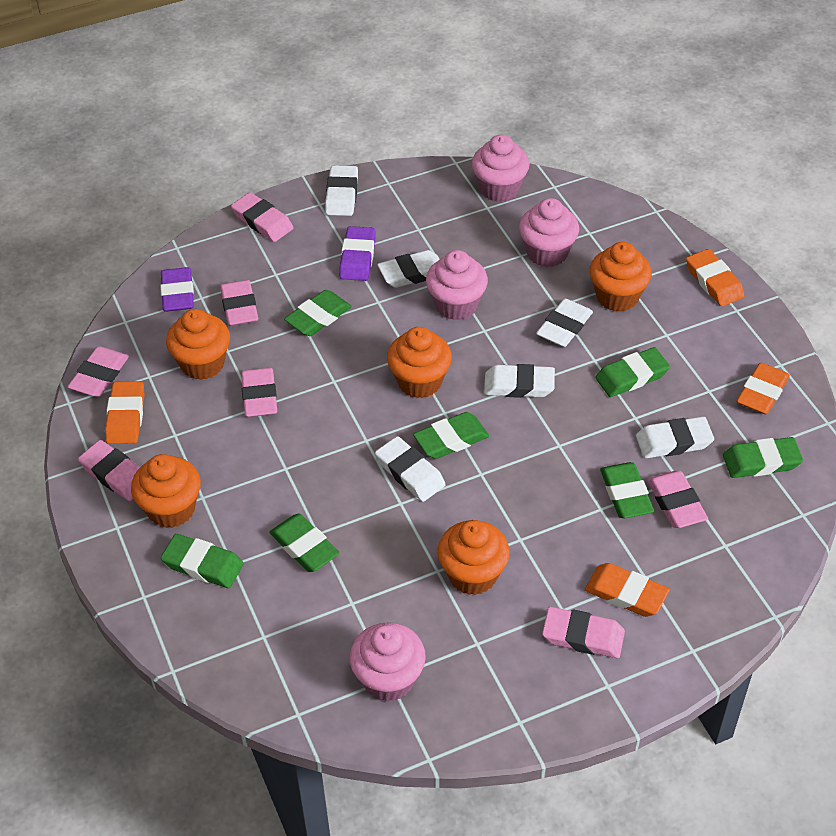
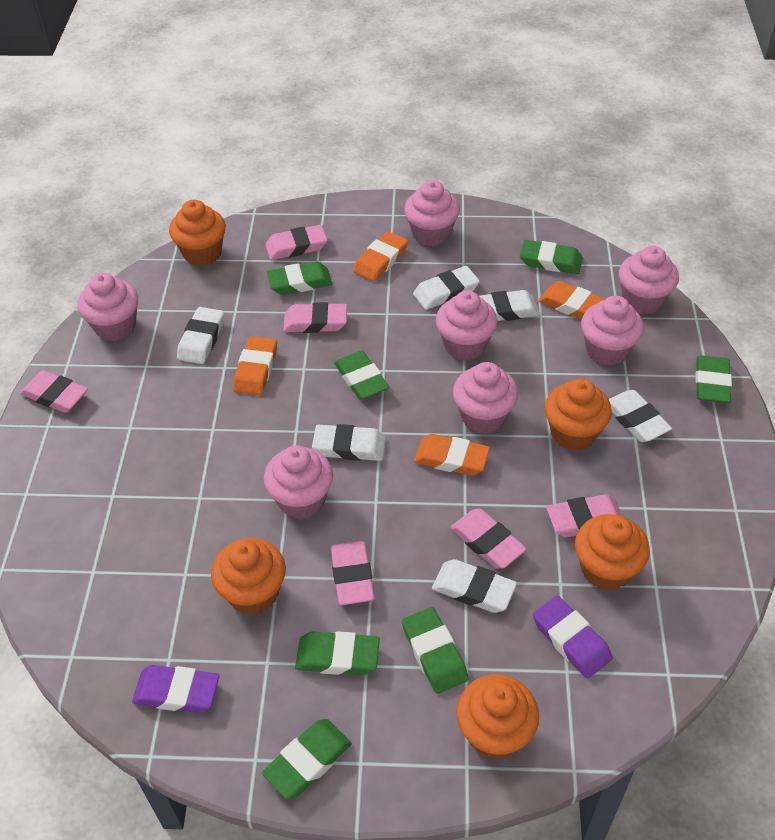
pink cupcake: [350,622,426,702] [426,250,488,320] [472,135,530,202] [519,198,579,267] = 4 -> [78,273,138,341] [264,445,333,519] [404,180,460,246] [436,291,497,360] [453,362,518,434] [581,296,644,366] [619,246,679,314] = 7
pink eraser: [67,346,129,397] [78,440,140,501] [220,280,258,326] [231,192,293,242] [241,368,277,417] [542,607,625,658] [647,471,708,528] = 7 -> [20,370,88,413] [265,225,327,260] [283,302,347,333] [330,541,375,605] [450,509,527,569] [546,494,622,538] = 6

